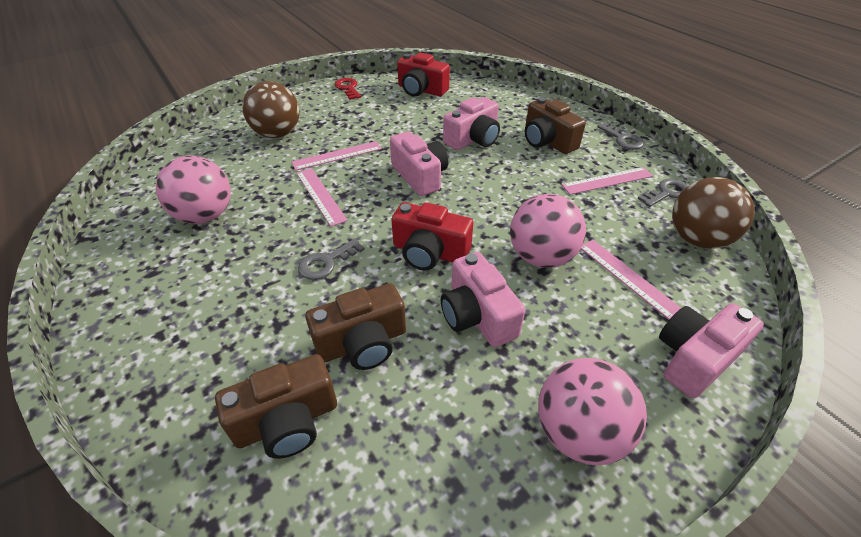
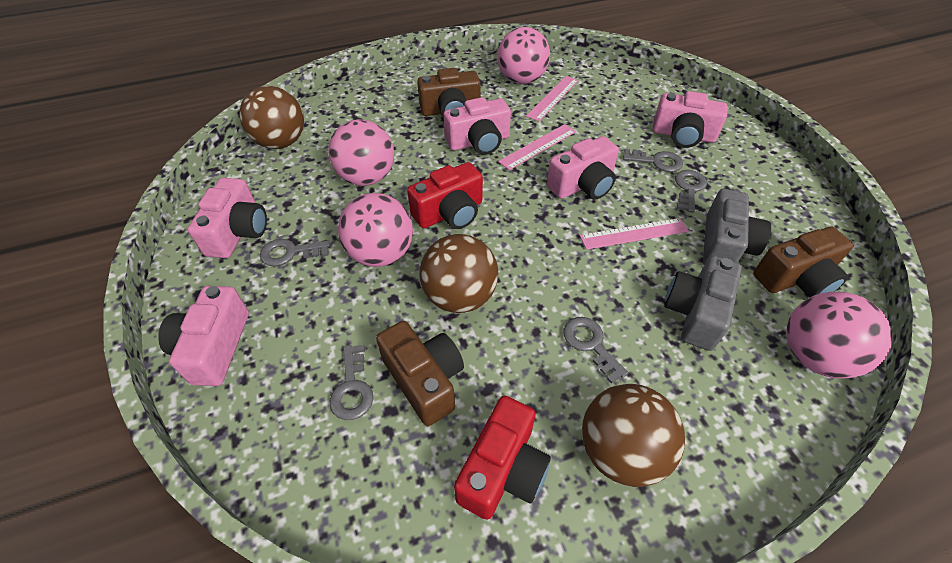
brown ball: [242,81,300,138] [672,177,754,249] = 2 -> [239,86,304,149] [419,234,498,313] [582,384,685,487] = 3
grey camera: none = 0 -> [664,256,742,351] [703,189,771,265] = 2
grey key: [298,239,365,280] [598,122,644,150] [638,179,688,207] = 3 -> [260,239,330,266] [330,344,373,420] [563,317,628,384] [623,149,683,172] [675,170,707,213] = 5
pink ball: [156,156,231,224] [510,194,586,268] [538,358,647,465] = 3 -> [328,119,394,186] [338,193,413,267] [497,27,550,84] [786,292,892,379] = 4
pink camera: [390,132,448,196] [441,252,525,347] [443,97,500,150] [659,303,764,399] = 4 -> [158,286,249,386] [188,178,267,258] [444,97,511,155] [547,136,619,199] [652,91,727,148] = 5
pink ruler: [292,141,382,171] [296,168,348,227] [562,167,653,195] [581,240,681,320] = 4 -> [498,124,576,170] [526,76,578,121] [580,218,689,250] = 3
red key: [335,78,361,100] = 1 -> none = 0

